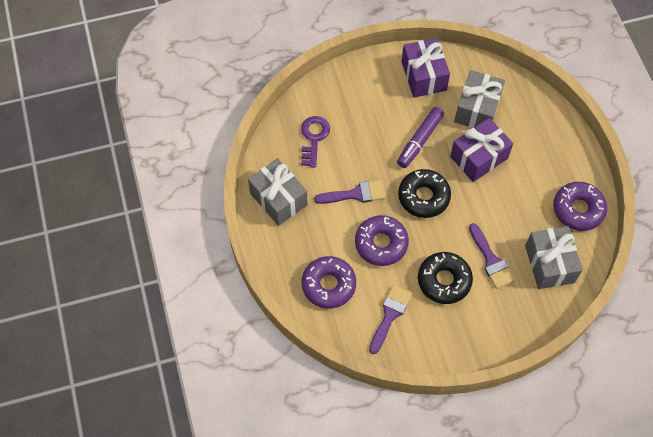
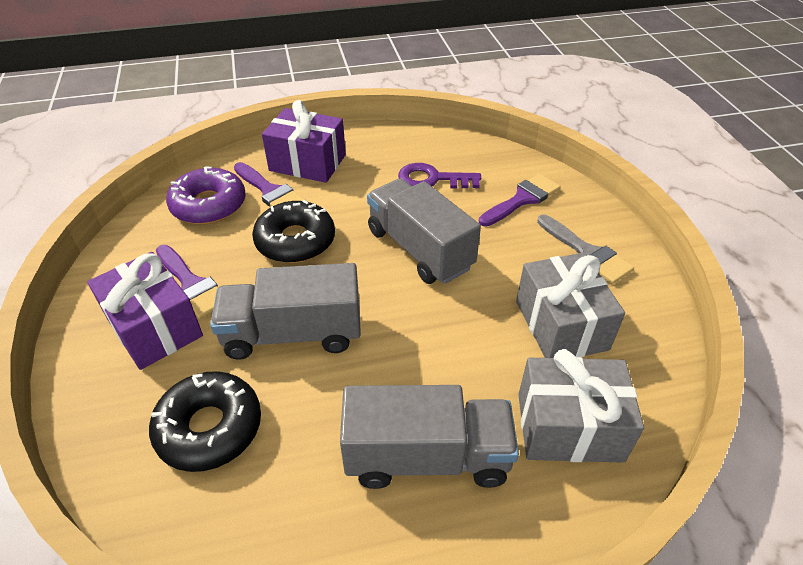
grey brush: none = 0 -> [537,215,634,284] = 1
grey gift: [248,158,308,226] [454,70,505,128] [525,226,583,289] = 3 -> [516,253,625,358] [518,349,644,463] = 2
grey truck: none = 0 -> [210,263,361,360] [340,385,519,489] [367,178,481,284] = 3
purple donut: [302,256,356,309] [355,215,409,266] [553,182,607,231] = 3 -> [166,166,246,224] = 1
purple marker: [397,107,444,168] = 1 -> none = 0

